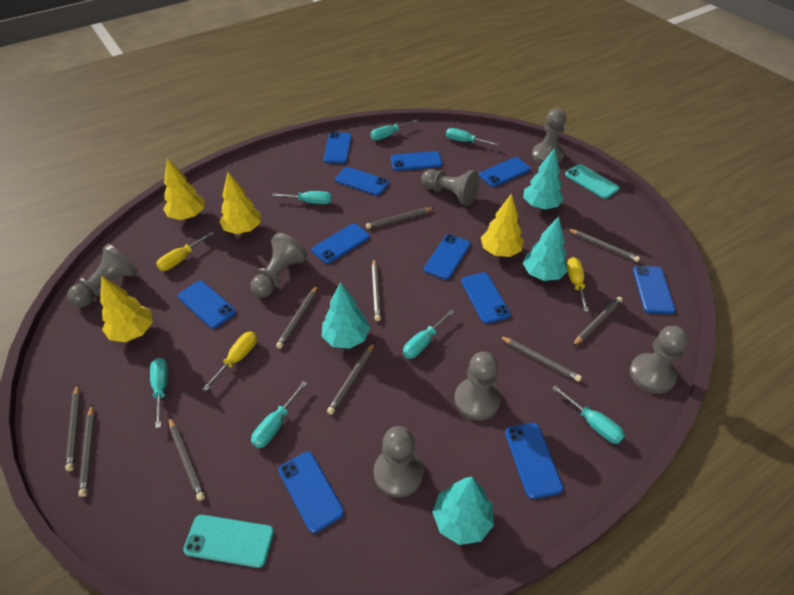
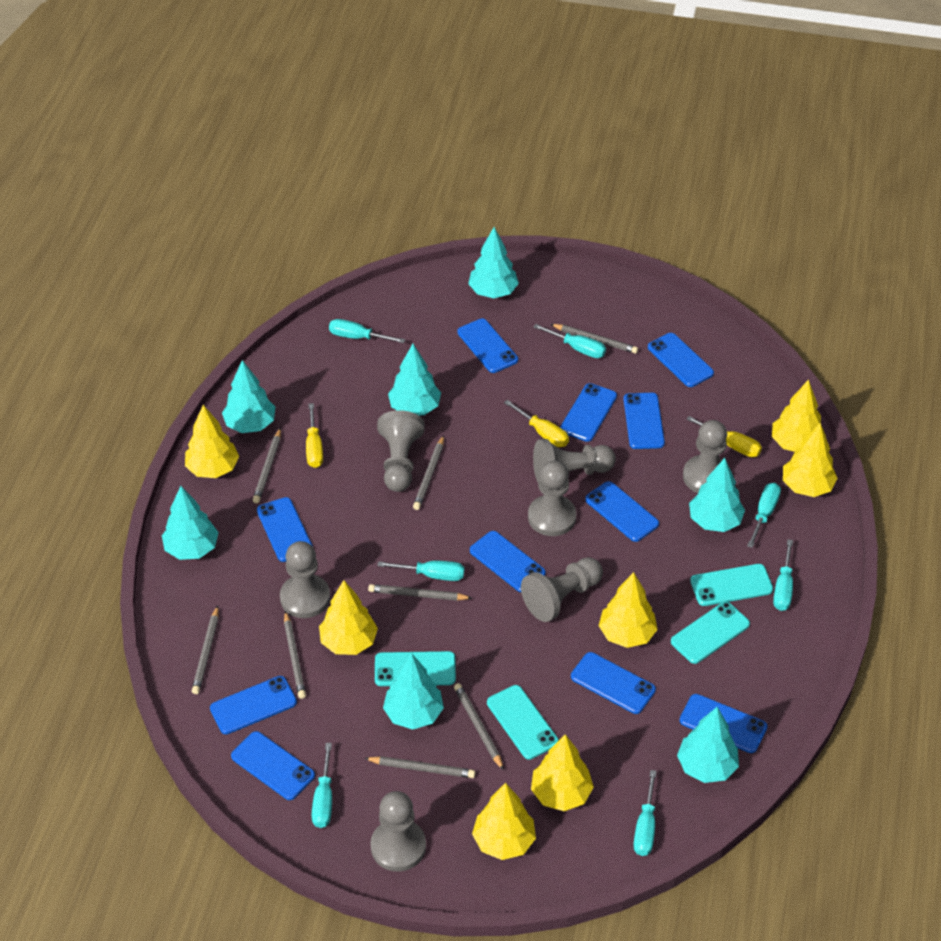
grey pencil: [65,384,80,471] [78,405,95,497] [169,417,205,501] [276,285,318,349] [327,342,375,415] [366,207,434,229] [372,259,381,321] [499,336,582,382] [567,228,640,262] [572,297,623,347] = 10 -> [192,606,219,694] [253,428,281,503] [284,611,306,699] [364,756,475,778] [368,584,472,601] [413,435,444,510] [454,683,504,771] [550,324,638,354] = 8
turquoise phone: [183,515,274,568] [565,164,620,199] = 2 -> [375,651,456,686] [487,685,559,760] [671,602,750,664] [690,564,773,606] = 4
turquoise tree: [322,282,370,349] [432,477,494,545] [523,148,564,209] [523,217,568,281] = 4 -> [162,486,219,560] [222,360,275,433] [383,653,444,730] [388,344,441,415] [468,227,519,298] [677,707,739,783] [689,458,745,532] = 7
yellow tree: [100,275,153,342] [163,158,204,220] [219,172,261,234] [481,193,524,257] = 4 -> [185,405,239,478] [319,580,378,655] [472,783,536,860] [531,734,594,811] [599,572,658,648] [772,379,826,452] [783,423,838,497] = 7

